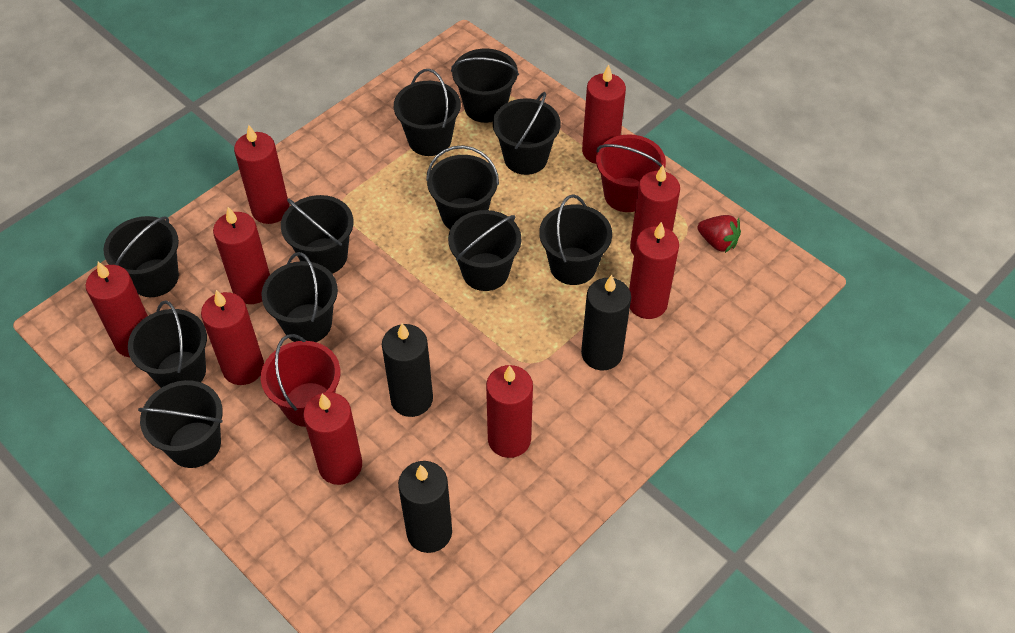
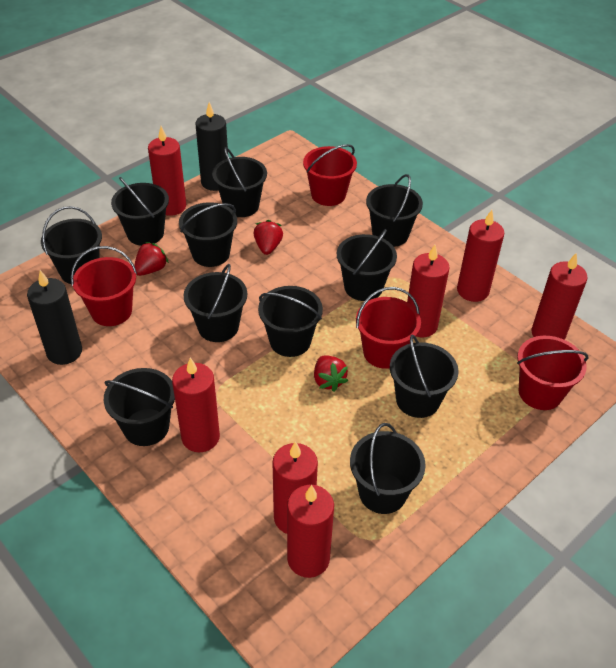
black candle: [382,323,433,417] [398,461,452,553] [581,275,631,371] = 3 -> [27,270,82,365] [195,102,228,191] = 2
red bucket: [261,334,340,427] [596,134,666,212] = 2 -> [71,246,137,326] [303,144,357,206] [356,287,421,369] [517,336,588,410] = 4
red candle: [86,262,148,357] [201,290,264,385] [213,207,270,304] [234,125,289,224] [303,392,362,485] [486,365,533,458] [582,64,626,164] [629,222,679,319] [630,165,680,255] = 9 -> [148,126,186,216] [172,357,220,452] [272,441,318,534] [287,485,334,578] [407,245,450,337] [457,210,504,302] [531,253,588,340] = 7
red strawberry: [697,215,741,253] = 1 -> [134,242,169,276] [253,220,283,255] [314,355,348,392] = 3

